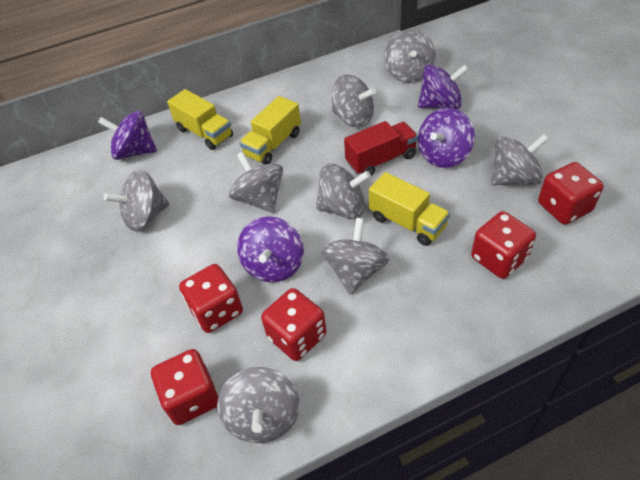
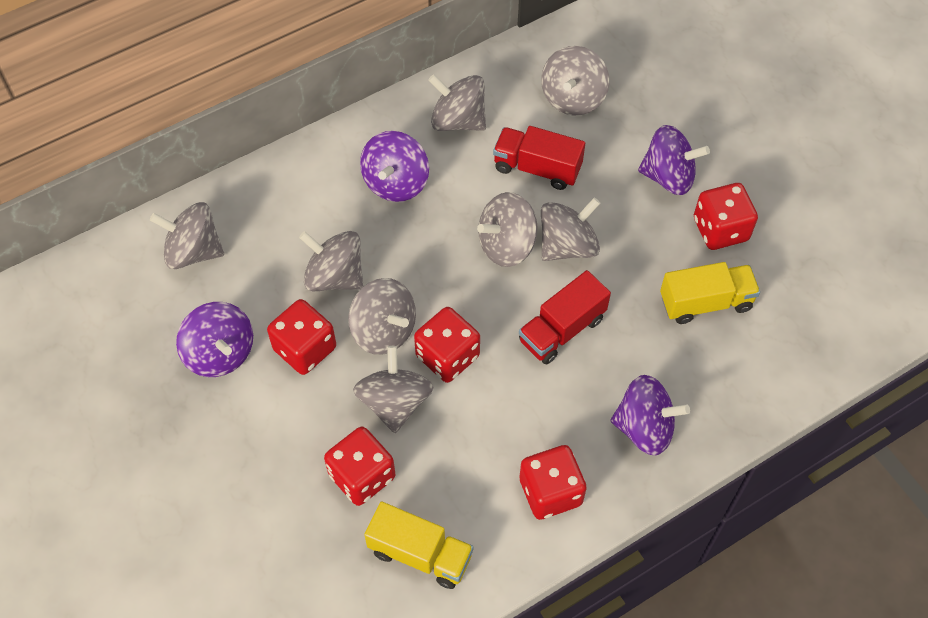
red truck: [344,121,418,176] = 1 -> [493,126,585,190] [519,270,611,364] = 2
yellow truck: [167,89,233,150] [239,96,301,164] [369,172,450,246] = 3 -> [364,501,473,589] [660,262,760,324] = 2

